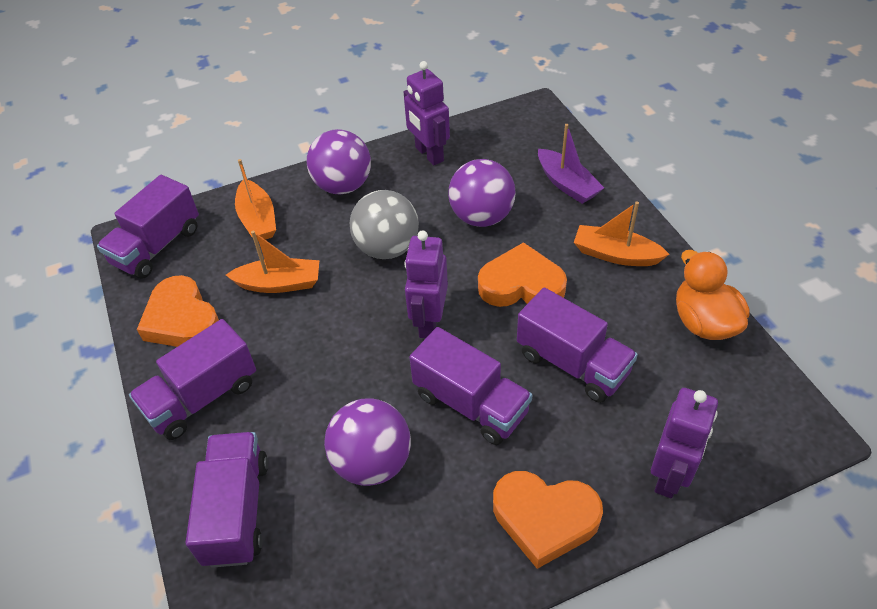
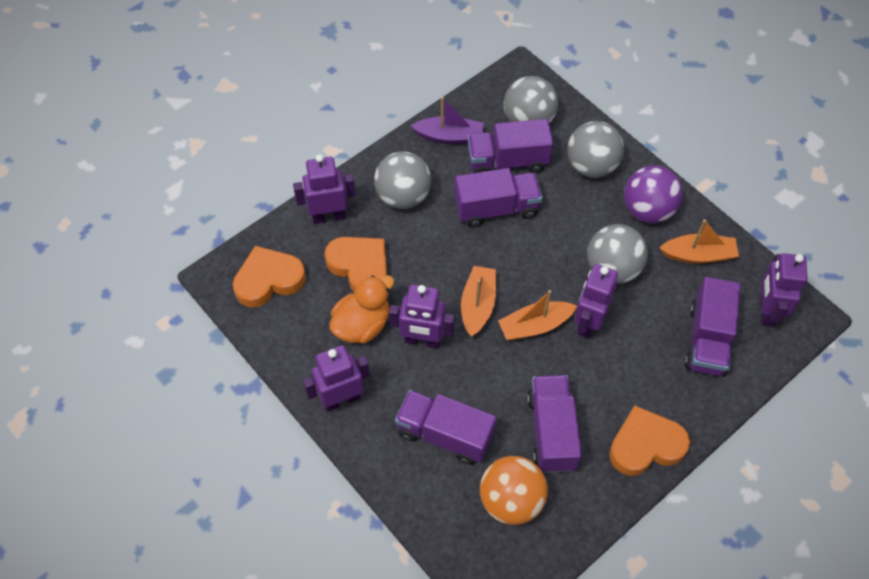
grey ball: [350,190,419,259] = 1 -> [374,151,431,209] [504,76,558,124] [567,121,624,178] [587,224,648,284] = 4
orange ball: none = 0 -> [480,456,548,525] = 1
purple ball: [307,129,371,194] [324,399,411,486] [448,159,516,227] = 3 -> [624,165,683,223] = 1
purple robot: [404,61,450,165] [404,231,448,338] [651,388,718,498] = 3 -> [293,154,356,224] [303,345,370,412] [389,285,455,348] [574,264,618,339] [760,253,808,327] = 5

